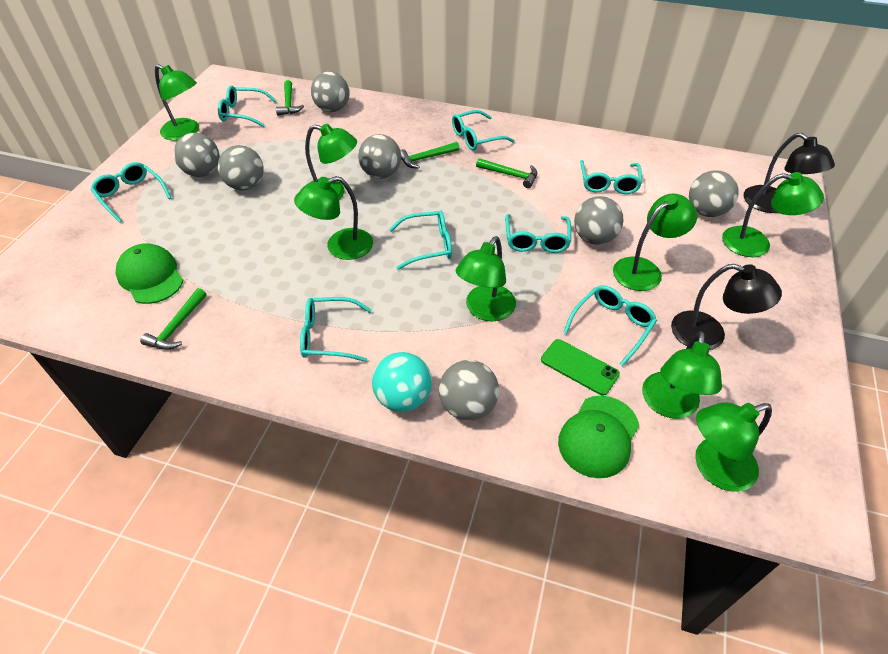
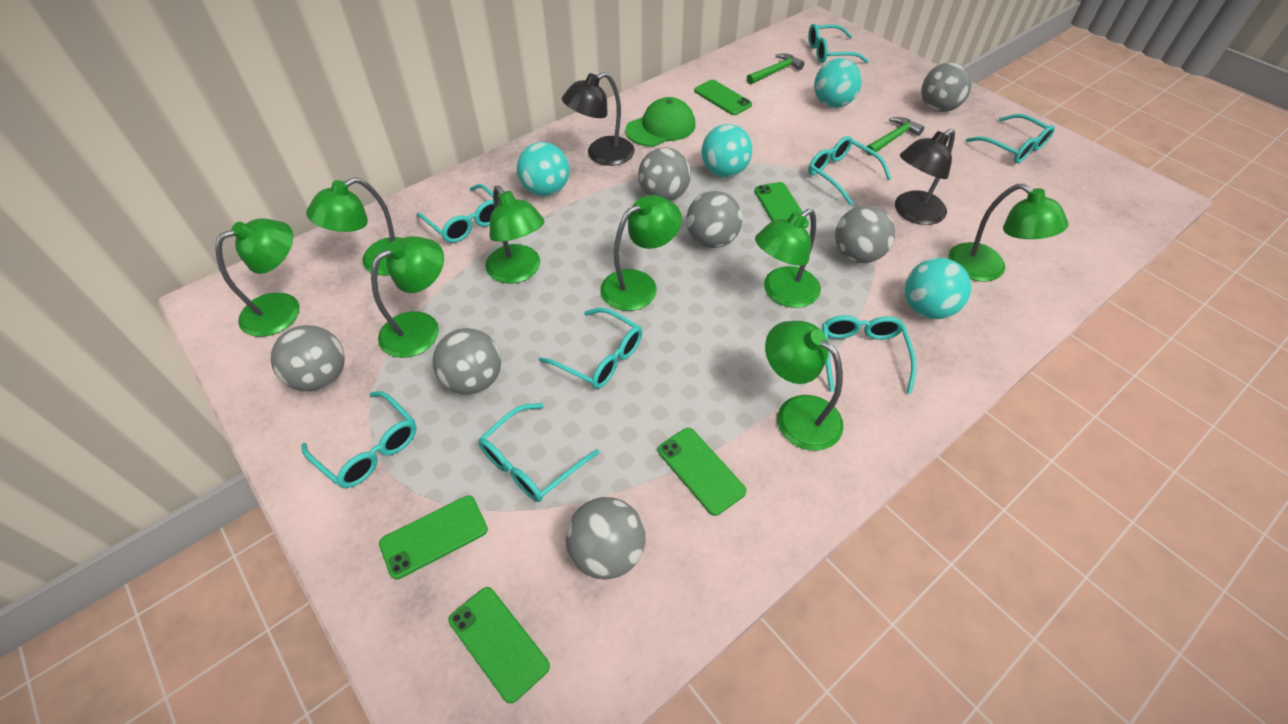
green cap: [116,243,184,304] [558,396,639,478] = 2 -> [626,97,695,146] = 1
green hammer: [140,288,207,350] [276,80,304,116] [400,142,460,169] [476,158,537,188] = 4 -> [747,53,804,84] [866,117,924,156] = 2
green phone: [541,339,620,396] = 1 -> [379,496,488,579] [449,587,550,704] [658,428,746,516] [694,80,752,115] [754,182,809,228] = 5
turquoise ball: [372,352,432,412] = 1 -> [517,142,570,196] [701,124,752,177] [814,58,862,108] [905,258,971,319] = 4

